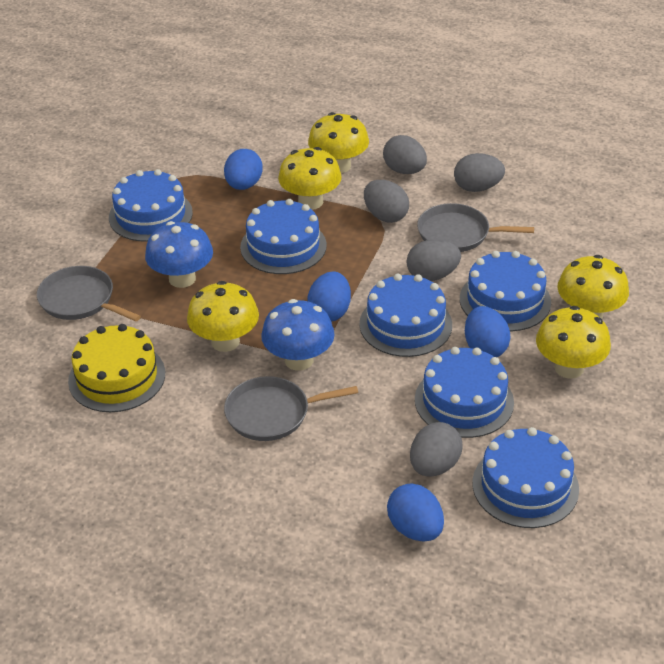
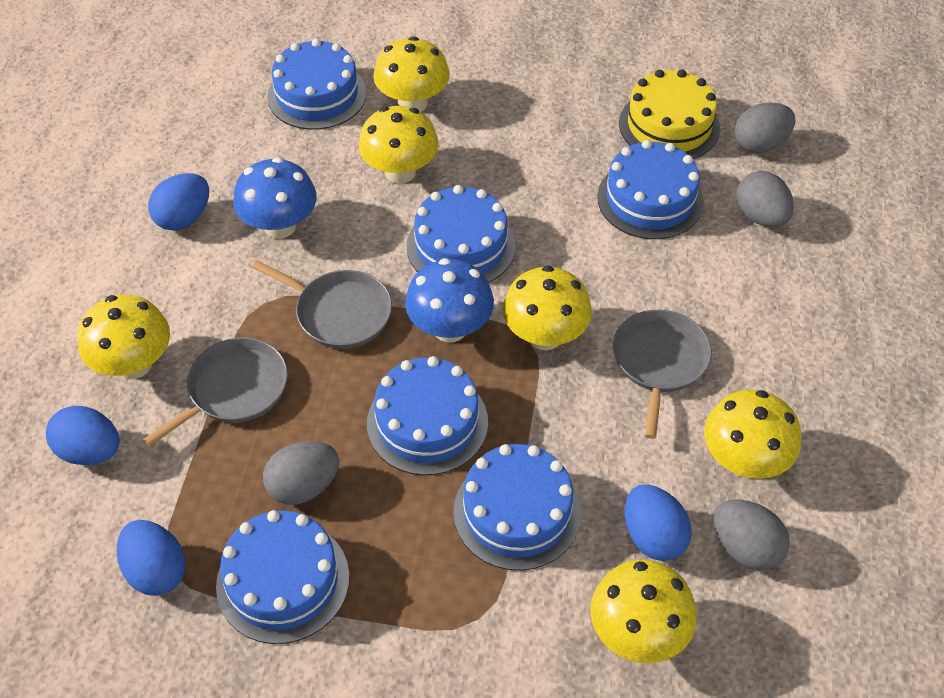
grey egg: [364,180,409,223] [383,135,427,174] [406,239,461,281] [410,422,462,477] [454,153,505,192] = 5 -> [263,441,339,505] [713,499,790,571] [734,103,795,153] [736,171,794,227] = 4
yellow mushroom: [187,281,259,352] [278,147,342,210] [308,112,369,173] [536,306,611,379] [557,255,629,319] = 5 -> [78,295,170,379] [359,106,439,184] [373,36,450,112] [503,266,592,350] [590,560,697,663] [704,390,801,479] = 6

